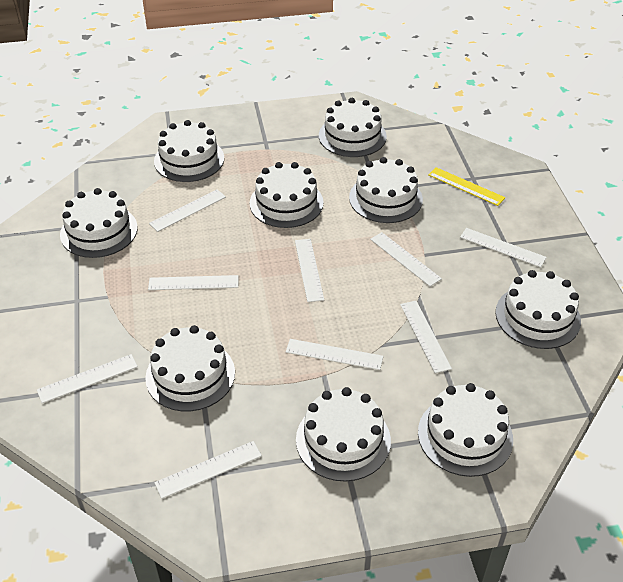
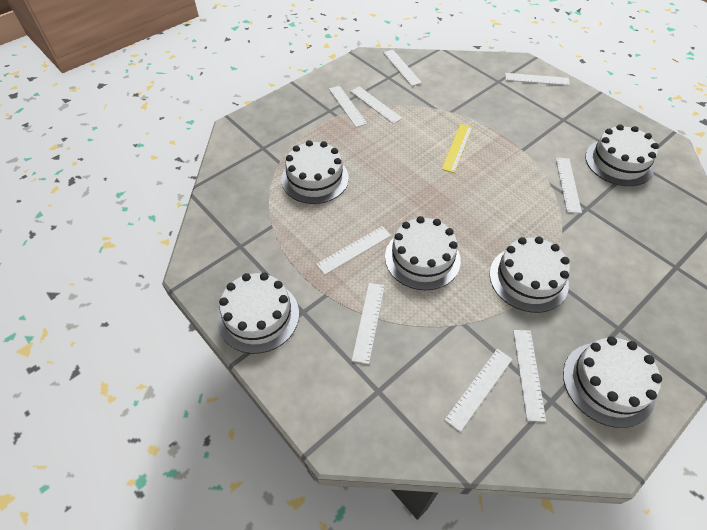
white cake: [60,188,138,258] [145,325,235,411] [154,120,224,182] [250,162,324,228] [296,387,391,482] [319,98,387,157] [349,157,423,223] [418,383,513,477] [496,270,581,349] = 9 -> [217,273,299,354] [281,140,349,204] [385,216,461,290] [489,237,570,313] [563,336,662,428] [585,124,659,186] = 6

